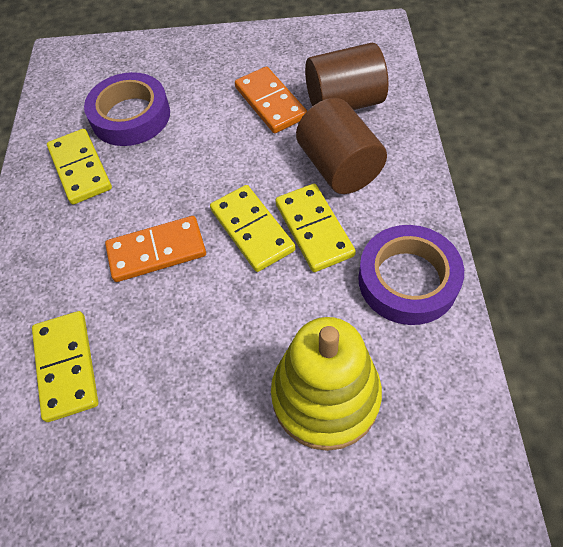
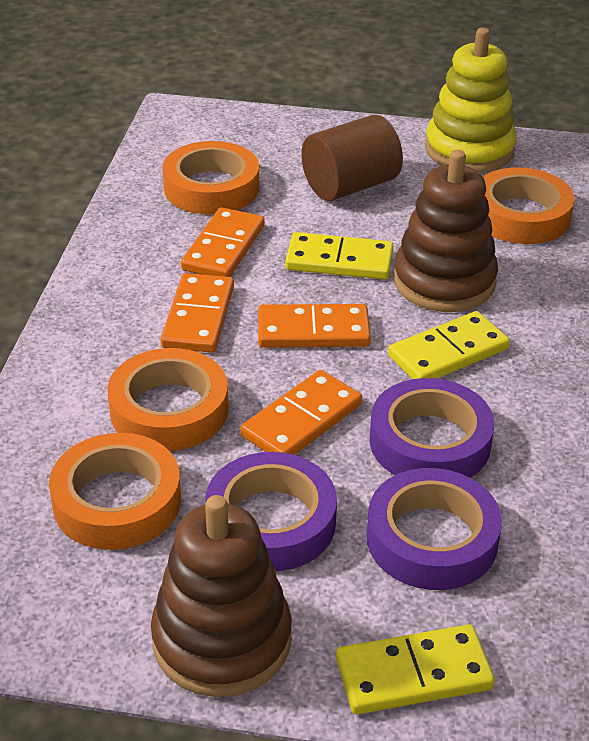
brown cylinder: [296,98,387,194] [305,43,388,110] = 2 -> [301,115,403,201] = 1
brown stacking toy: none = 0 -> [151,495,292,697] [393,150,498,312] = 2
orange domino: [105,216,206,282] [235,66,307,133] = 2 -> [161,273,234,353] [181,207,265,277] [240,370,362,455] [258,304,371,348] = 4
orange tape: none = 0 -> [49,433,181,550] [107,348,229,451] [162,141,259,215] [483,167,575,244] = 4
purple tape: [84,72,170,146] [358,225,464,325] = 2 -> [205,452,337,571] [367,468,502,590] [370,378,495,477] = 3
yellow domino: [32,311,98,422] [47,129,112,205] [210,185,295,272] [275,184,356,272] = 4 -> [285,232,394,279] [336,624,495,714] [388,311,510,379] = 3

